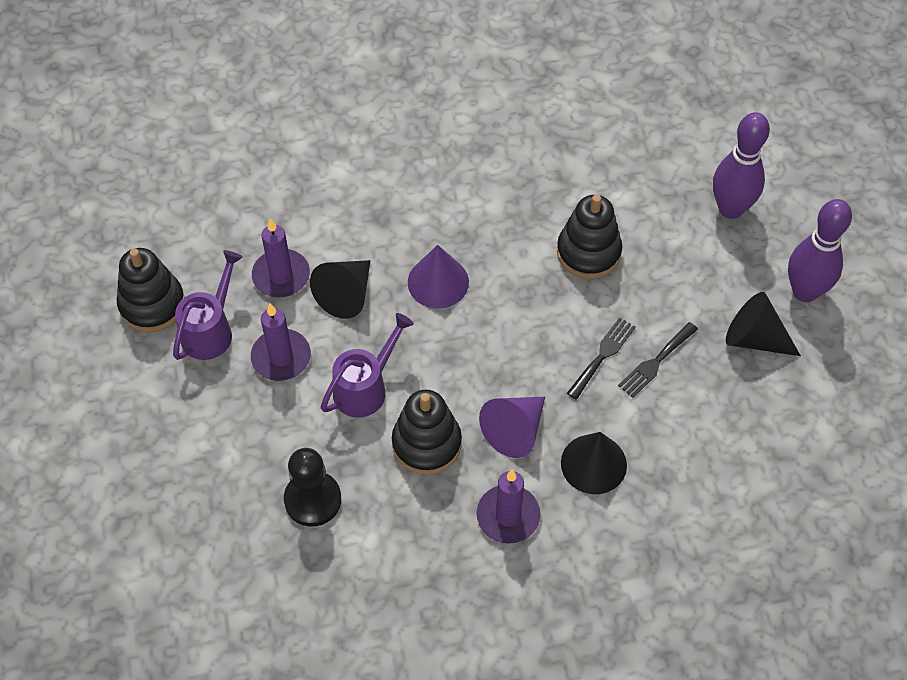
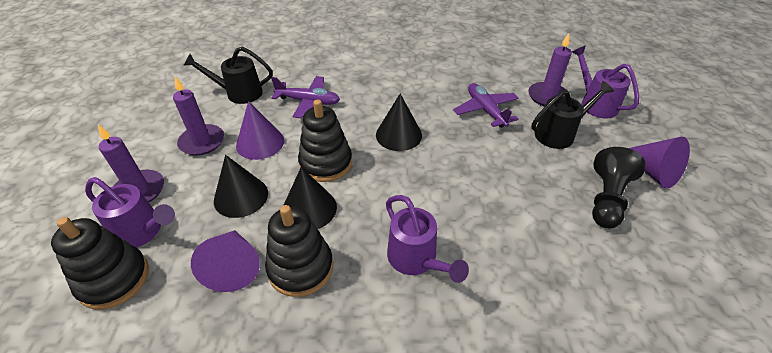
black fork: [567,317,636,399] [618,322,698,398] = 2 -> none = 0
black watering can: none = 0 -> [183,47,273,104] [531,81,614,149] = 2
purple bowling pin: [713,112,770,219] [788,199,852,302] = 2 -> none = 0
purple cone: [408,245,469,308] [479,397,545,458] = 2 -> [191,230,260,292] [236,101,284,160] [629,137,690,188] = 3
purple plane: none = 0 -> [271,76,340,118] [453,83,519,128] = 2
purple watering can: [173,250,243,360] [321,313,414,418] = 2 -> [85,177,175,247] [386,195,469,283] [572,46,639,118] = 3

